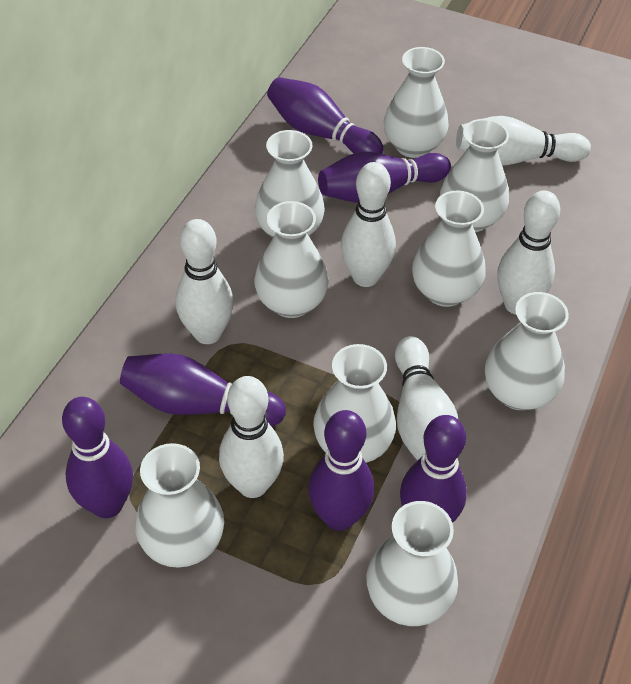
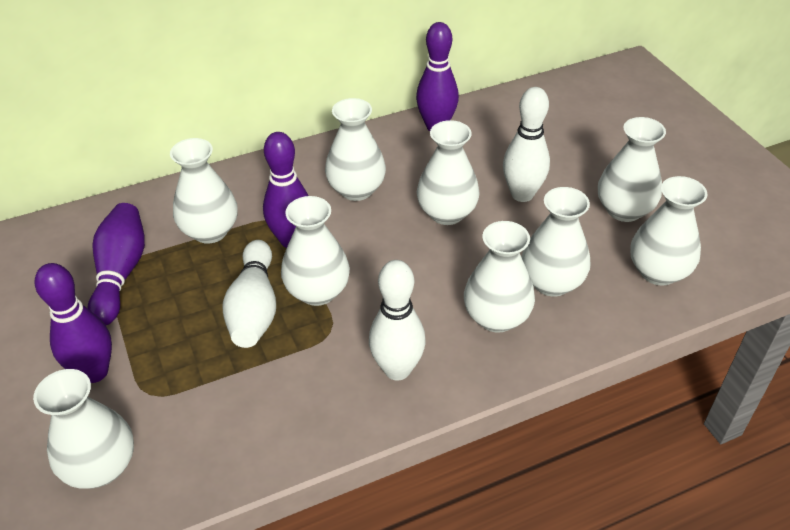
purple bowling pin: [62,397,133,518] [120,353,286,426] [267,77,383,154] [308,410,374,531] [318,152,451,203] [400,415,467,523] = 6 -> [35,263,112,383] [88,203,145,325] [263,132,308,248] [416,22,459,131] = 4
white bowling pin: [176,219,234,344] [219,376,284,498] [341,162,396,287] [395,336,459,461] [456,116,591,165] [497,191,560,315] = 6 -> [222,240,276,348] [369,260,426,380] [503,87,550,202] = 3

